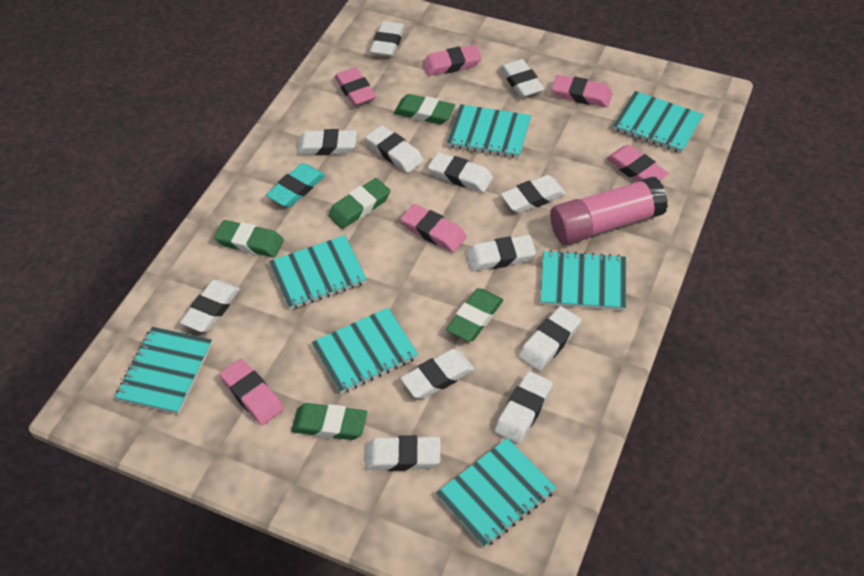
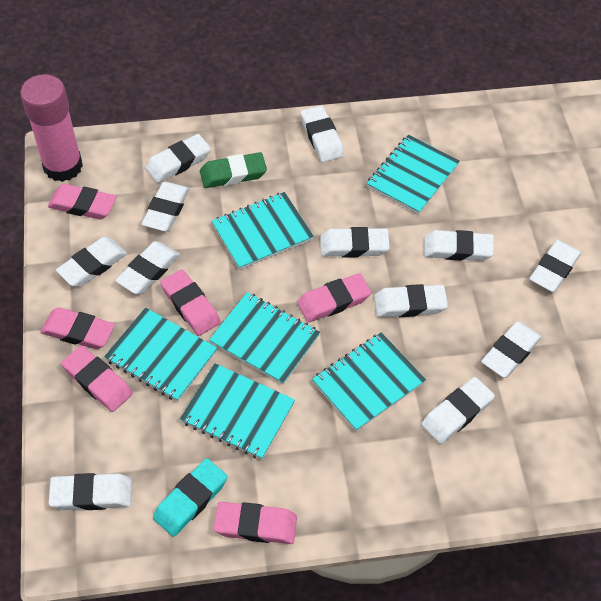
green eraser: [214,220,284,258] [291,403,367,440] [328,178,391,229] [394,94,455,124] [446,288,503,341] = 5 -> [200,152,267,188] = 1
turquoise notebook: [115,327,213,414] [269,235,367,310] [312,308,418,394] [436,438,556,548] [447,104,531,158] [540,250,626,311] [613,91,704,153] = 7 -> [104,307,217,402] [180,363,295,460] [209,292,320,385] [212,192,314,270] [312,332,426,431] [367,135,460,214] = 6

